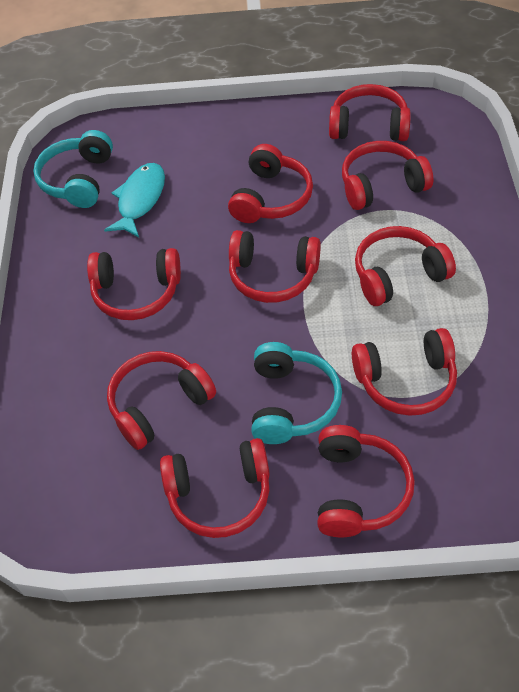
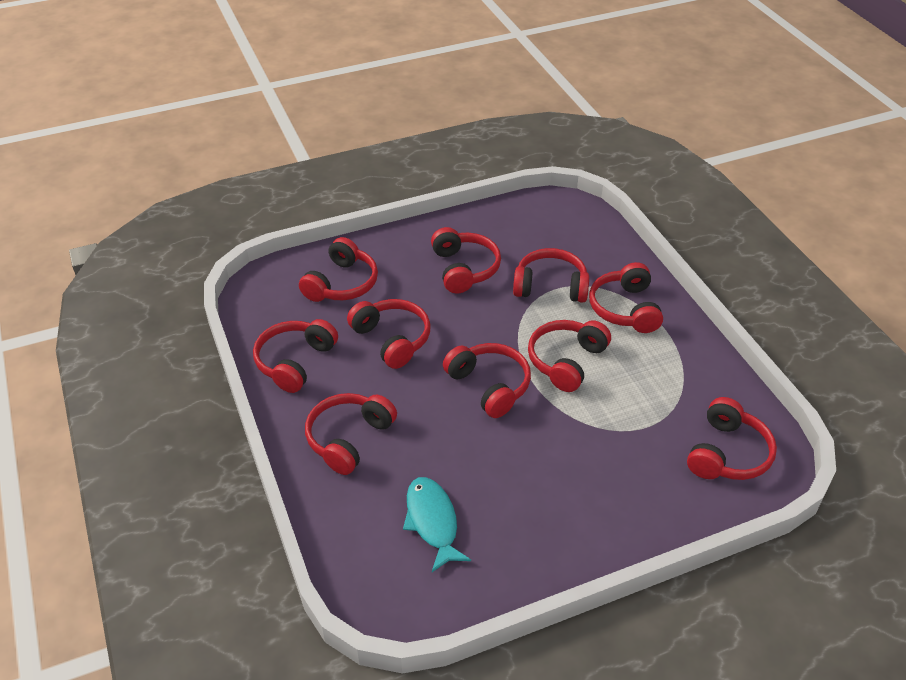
turquoise headphones: [33,130,113,208] [251,342,342,444] = 2 -> none = 0

